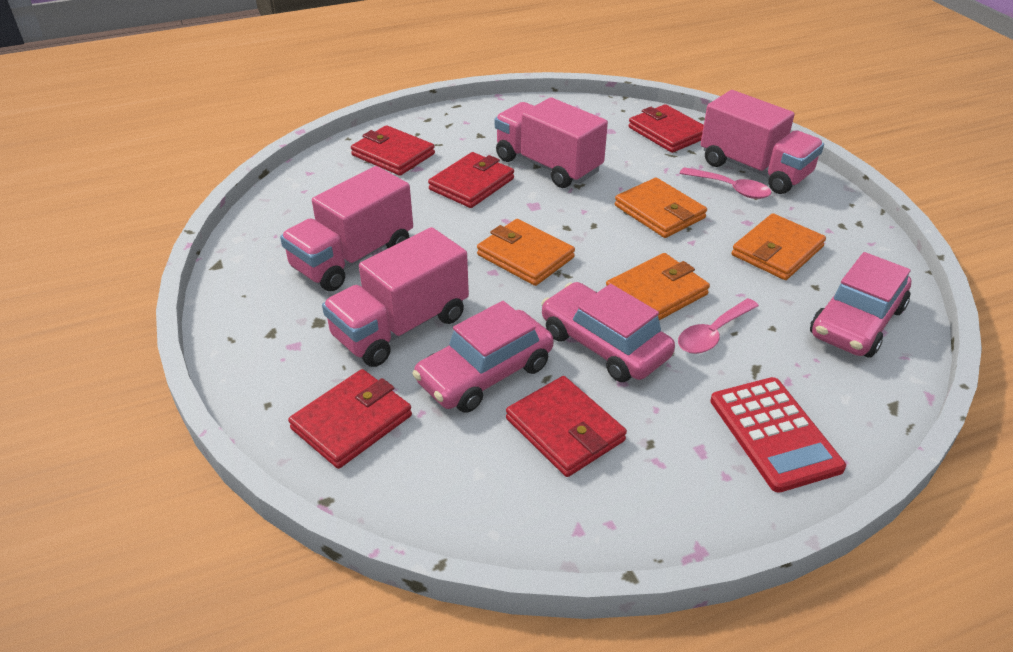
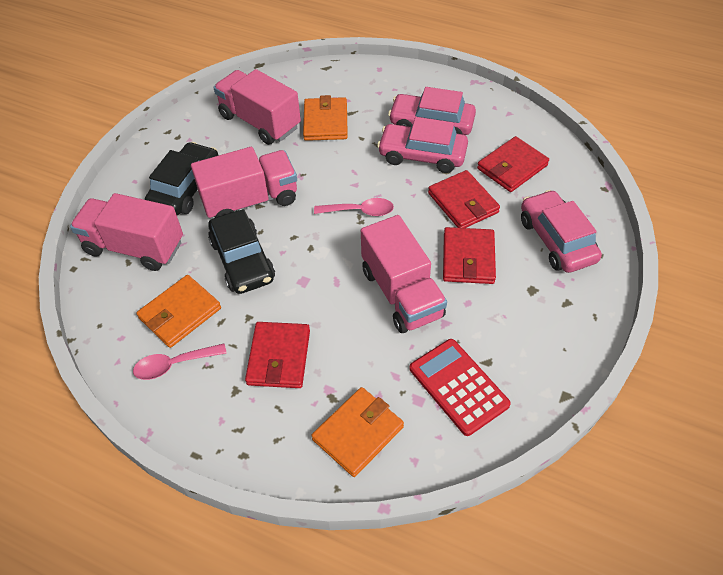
black car: none = 0 -> [145,142,219,215] [208,209,275,294] = 2
orange wallet: [477,219,575,286] [606,253,710,320] [615,178,707,238] [732,213,826,280] = 4 -> [137,275,221,348] [303,95,348,141] [311,387,404,477] = 3
red wallet: [288,369,412,469] [351,125,435,176] [428,152,514,208] [506,376,627,477] [629,104,704,153] = 5 -> [245,322,310,388] [428,170,500,228] [443,227,496,284] [477,136,549,192] = 4

